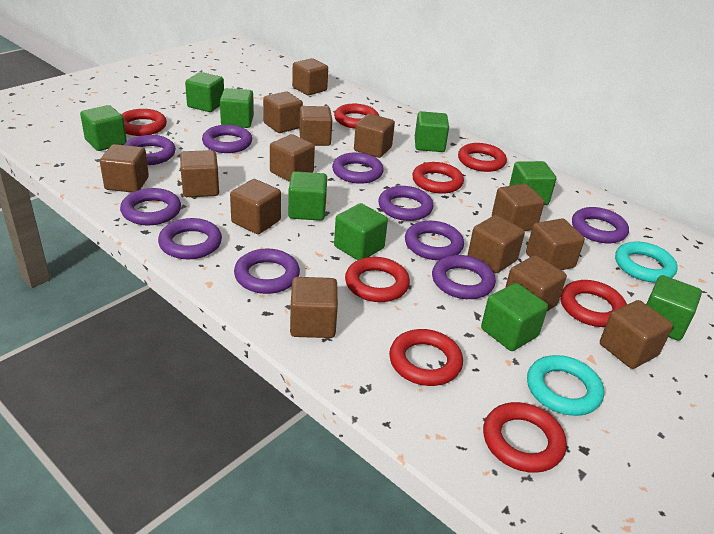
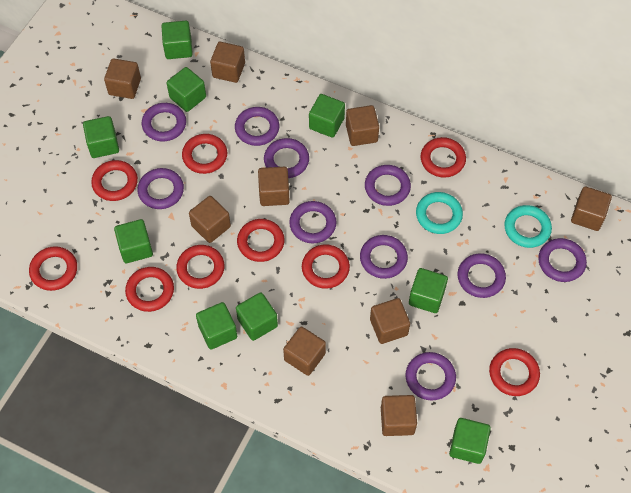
brown cube: [100,144,149,192] [180,150,219,197] [230,179,281,234] [263,91,303,133] [270,134,315,182] [290,277,338,338] [292,58,328,95] [299,106,332,146] [354,114,395,158] [468,215,525,273] [492,184,545,231] [505,255,567,311] [526,219,585,270] [600,300,673,369] = 14 -> [104,58,141,99] [189,196,231,243] [210,42,245,83] [258,167,290,206] [283,327,326,376] [346,105,379,146] [370,298,410,344] [381,395,417,436] [571,186,612,231] = 9
red ring: [121,109,167,136] [334,104,379,129] [345,257,410,302] [389,329,463,386] [412,162,464,194] [458,143,507,172] [483,402,567,473] [561,280,627,327] = 8 -> [29,246,77,291] [91,160,138,201] [125,267,174,312] [176,245,225,289] [182,134,227,174] [237,219,284,262] [302,244,350,289] [421,137,466,178] [489,348,540,396] = 9

